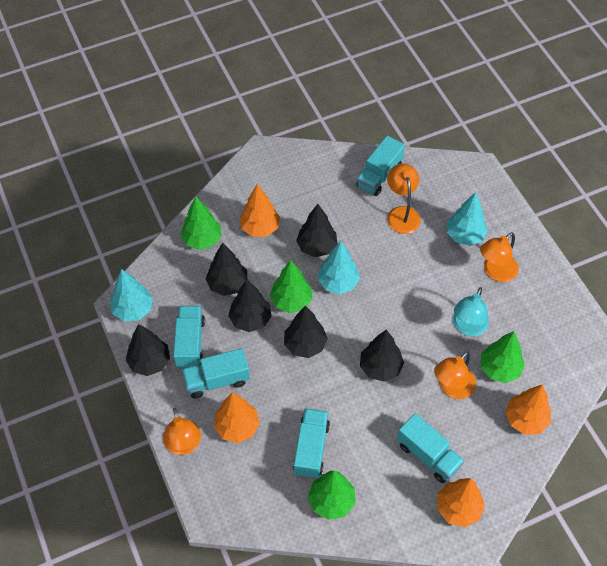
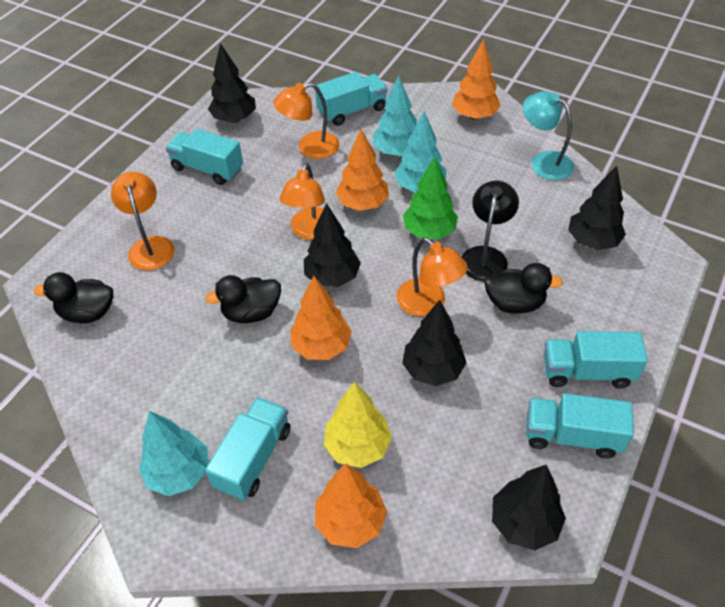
black duck: none = 0 -> [34,272,113,323] [205,275,281,323] [484,263,563,314] = 3
black lamp: none = 0 -> [462,180,519,282] = 1
black tree: [126,324,170,376] [205,243,247,296] [228,280,272,332] [284,306,328,358] [296,204,337,257] [360,330,404,382] = 6 -> [208,43,256,123] [304,203,361,287] [402,300,466,386] [492,465,566,551] [568,166,626,250] = 5
green tree: [180,196,222,250] [270,260,312,313] [308,471,355,520] [481,331,525,383] = 4 -> [403,156,458,239] = 1
yellow tree: none = 0 -> [324,382,392,468] = 1

